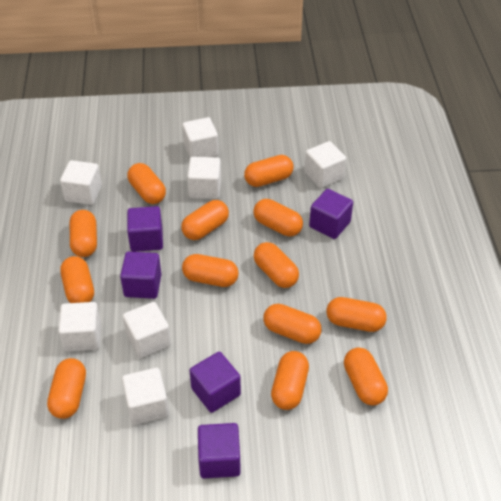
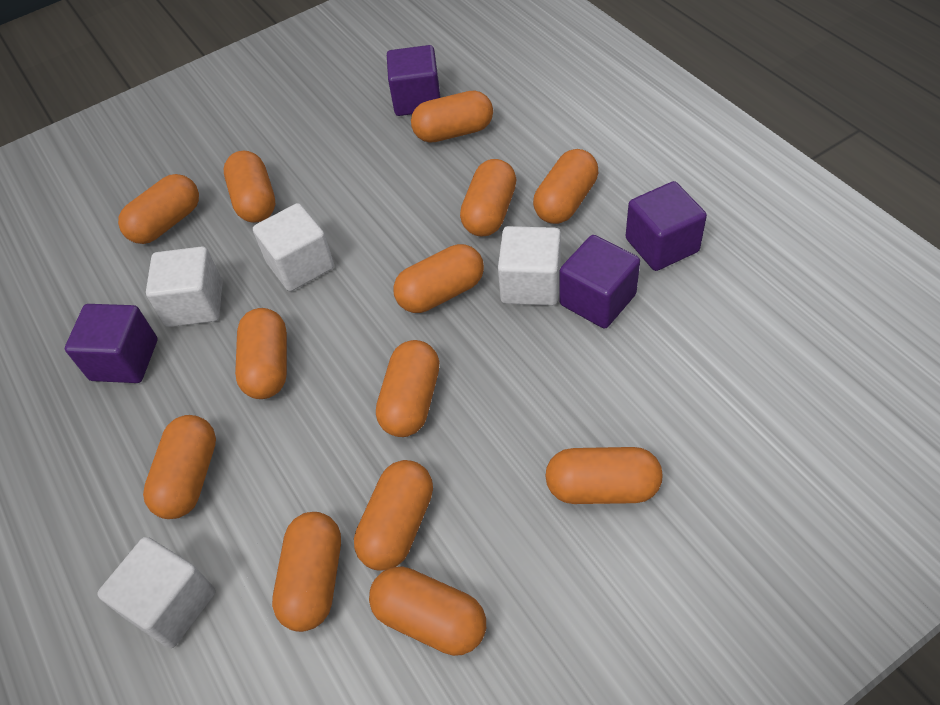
purple cube: [120,251,161,299] [127,206,163,252] [189,352,241,413] [198,423,241,478] [309,189,353,239] = 5 -> [65,304,157,383] [387,45,441,116] [559,235,640,329] [626,181,707,271] = 4
white cube: [58,302,101,352] [60,160,102,205] [122,368,169,425] [123,302,171,358] [182,117,219,158] [187,157,221,199] [305,141,346,188] = 7 -> [97,537,216,648] [146,246,223,327] [253,203,334,291] [498,226,561,306] = 4

